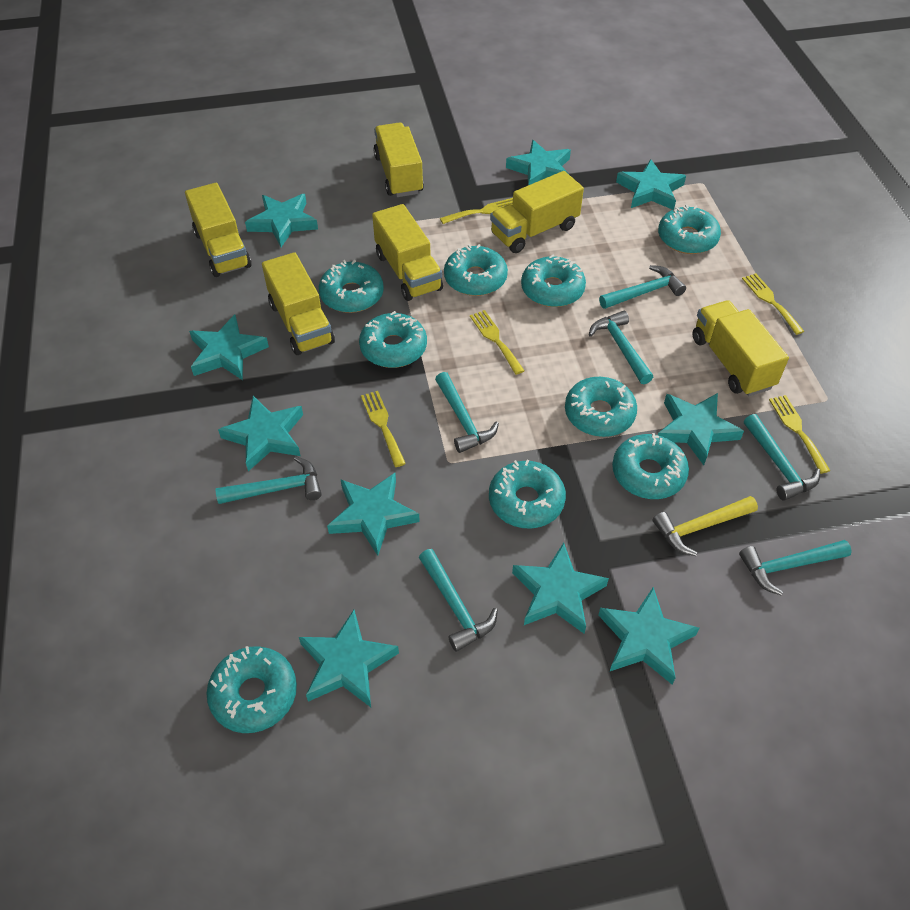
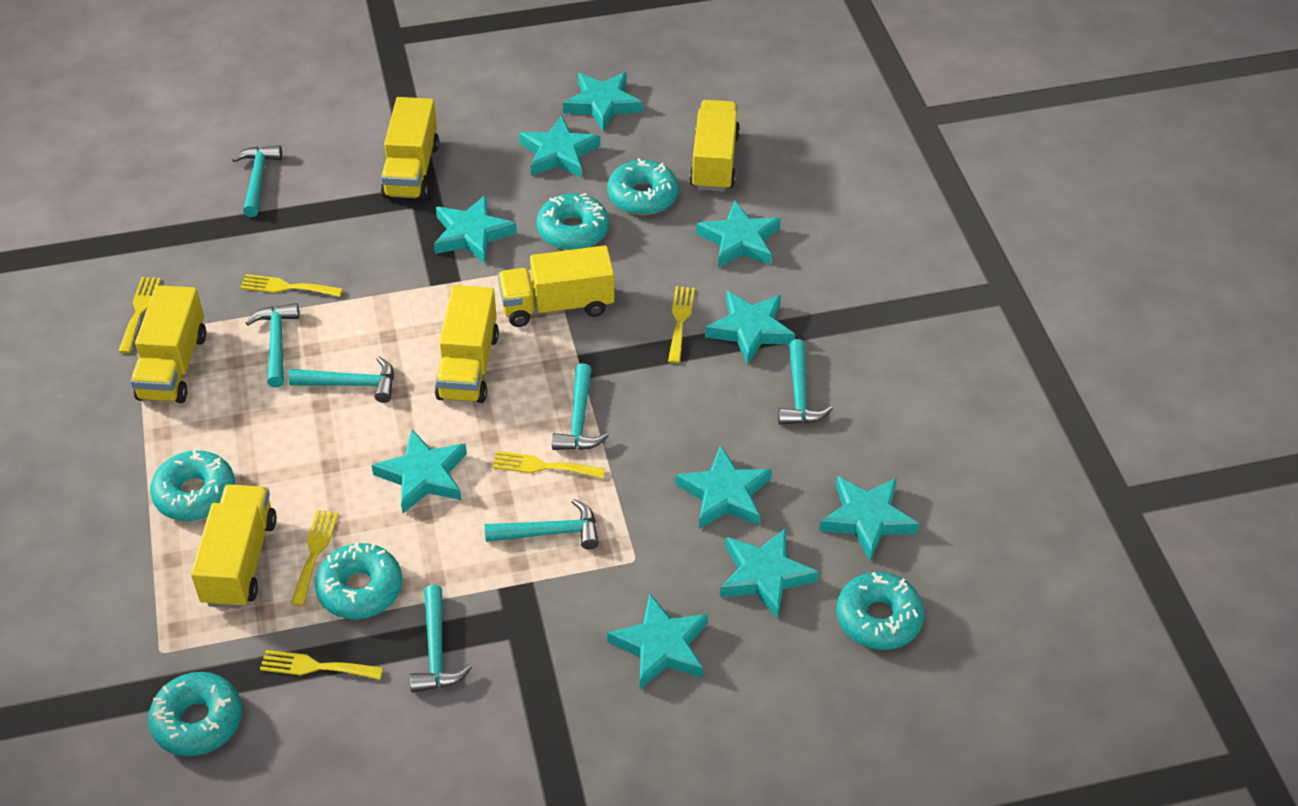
turquoise donut: [206,646,297,733] [319,260,384,313] [359,311,427,368] [444,244,508,296] [489,460,566,529] [521,255,586,307] [565,377,637,437] [612,433,689,499] [658,204,721,254] = 9 -> [148,672,242,756] [150,450,235,521] [315,542,402,619] [536,193,609,250] [607,158,678,215] [836,572,924,650] = 6
yellow fork: [361,391,406,467] [440,198,513,224] [470,310,525,375] [742,273,805,335] [769,395,830,474] = 5 -> [118,277,161,353] [240,274,343,297] [260,650,383,680] [291,510,338,606] [493,451,605,478] [668,286,695,363] = 6
yellow hammer: [652,496,758,556] = 1 -> none = 0

